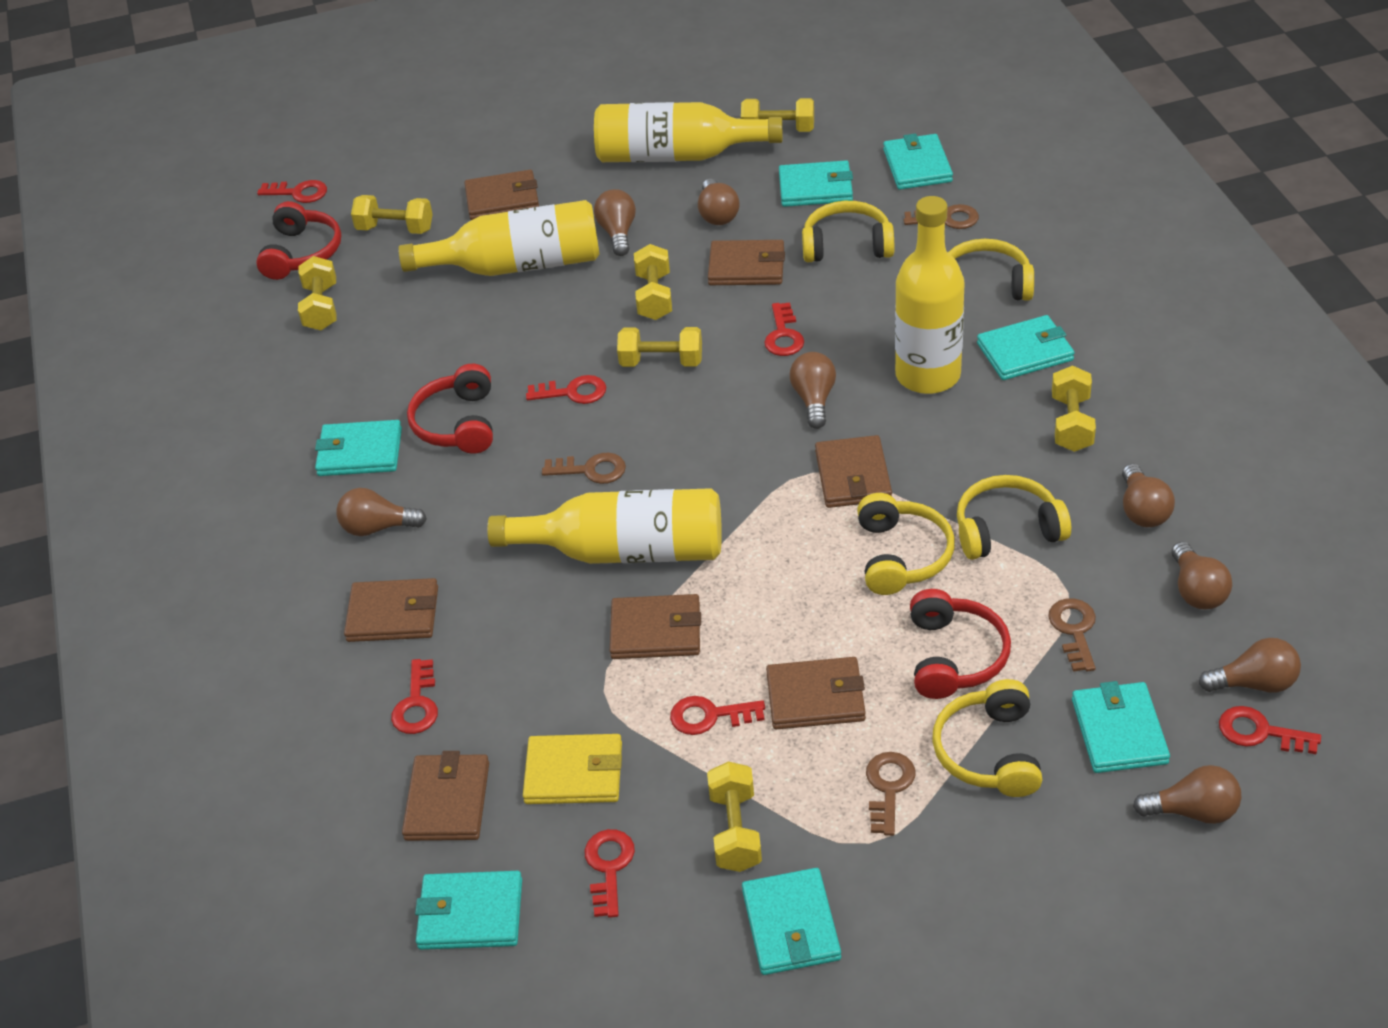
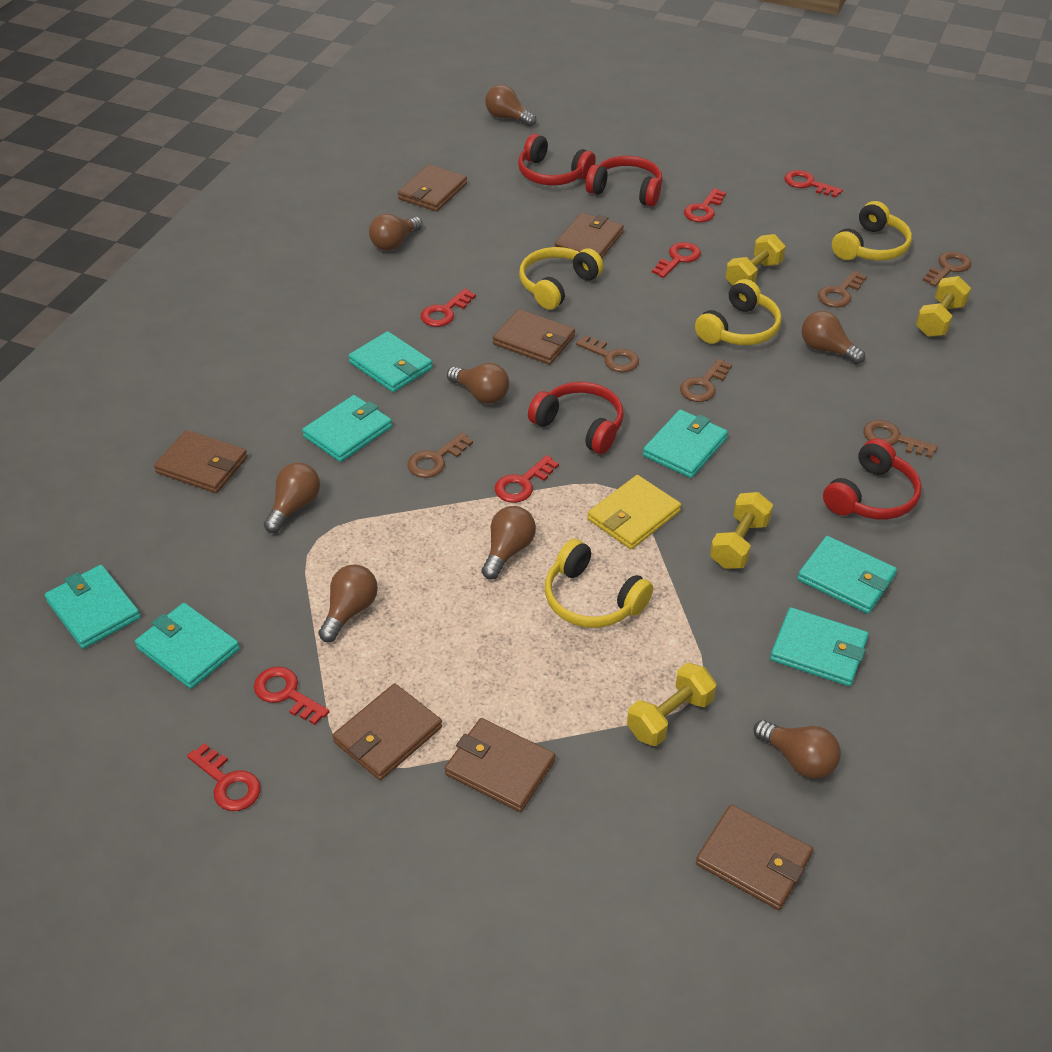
brown key: [542,453,626,484] [866,752,915,836] [904,204,979,229] [1048,598,1096,672] = 4 -> [407,433,473,478] [576,335,639,372] [680,358,732,402] [818,271,867,308] [863,420,938,458] [923,252,971,287] = 6
red headphones: [256,201,341,280] [407,364,493,454] [910,589,1011,699] = 3 -> [518,134,596,185] [528,382,624,454] [586,156,663,207] [823,438,922,519] = 4
yellow bottle: [398,200,600,276] [487,488,722,564] [594,102,783,162] [895,196,965,394] = 4 -> none = 0
yellow dumbbell: [298,256,336,331] [351,195,433,234] [617,327,702,367] [634,244,672,320] [707,761,762,872] [741,98,814,132] [1052,366,1096,452] = 7 -> [627,663,717,746] [710,492,773,569] [726,234,786,285] [916,276,971,337] = 4
yellow headphones: [802,201,894,262] [857,493,955,595] [932,679,1042,797] [948,239,1034,301] [957,475,1071,560] = 5 -> [519,247,604,310] [545,539,653,628] [695,279,782,345] [832,201,912,261] = 4

